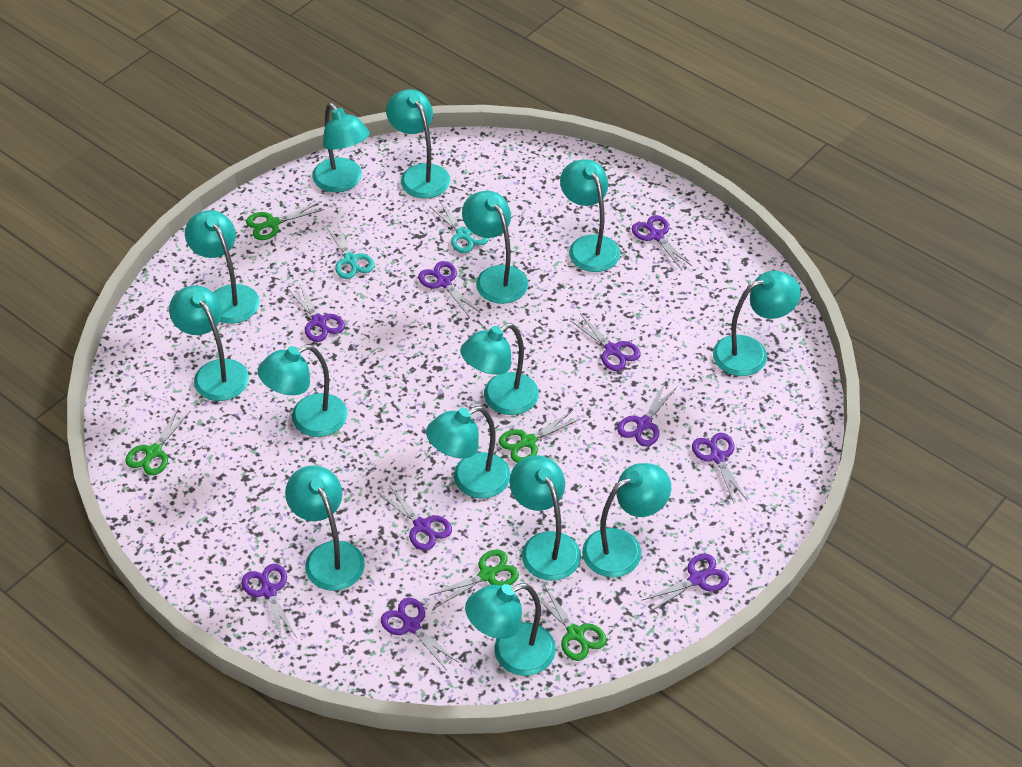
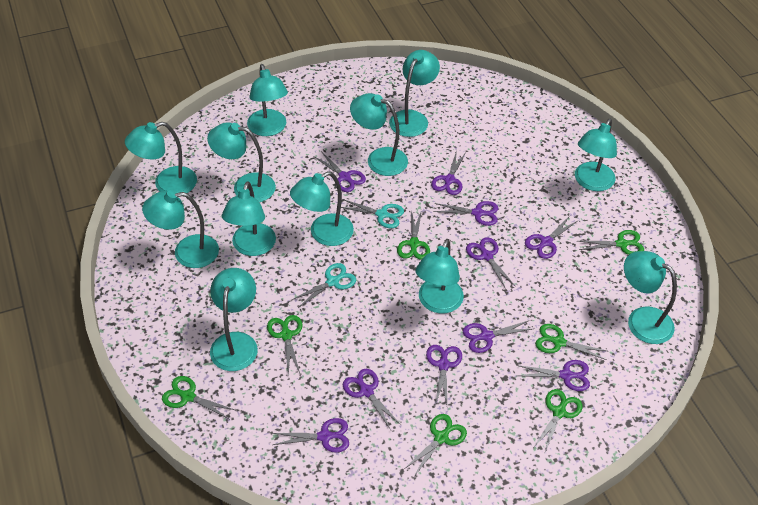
green scissors: [125,407,190,475] [246,202,324,240] [430,549,519,607] [499,411,580,463] [539,585,607,661] = 5 -> [162,376,235,420] [267,315,302,376] [397,210,430,260] [404,414,467,477] [533,389,582,452] [535,324,607,360] [577,230,644,255] = 7
turquoise lamp: [169,286,249,401] [185,210,260,324] [258,345,348,437] [285,465,365,591] [312,103,370,192] [386,89,450,198] [426,406,511,499] [460,323,539,415] [462,191,528,304] [465,583,556,676] [509,455,581,581] [560,159,621,272] [582,463,671,577] [713,271,801,376] = 14 -> [125,122,197,193] [142,190,219,268] [207,123,276,202] [210,268,258,371] [222,182,276,256] [247,64,288,136] [290,171,354,246] [350,93,408,176] [389,50,440,137] [415,239,464,313] [575,119,617,191] [624,251,677,344] = 12

